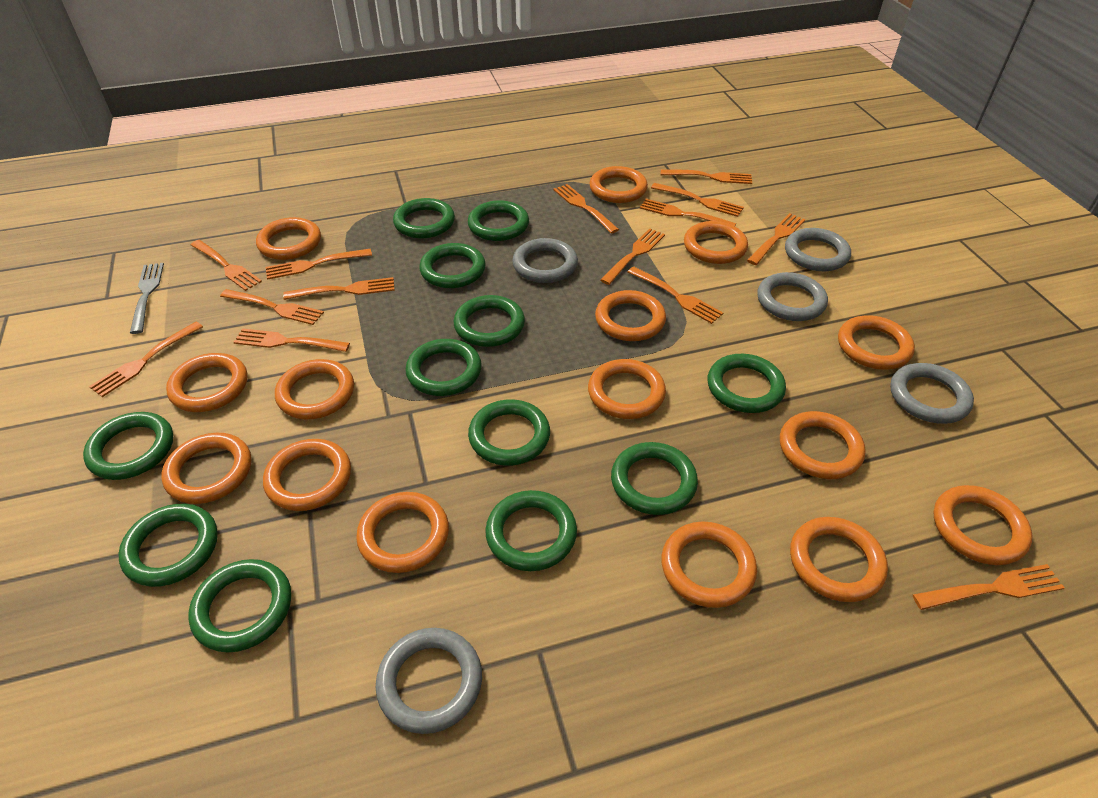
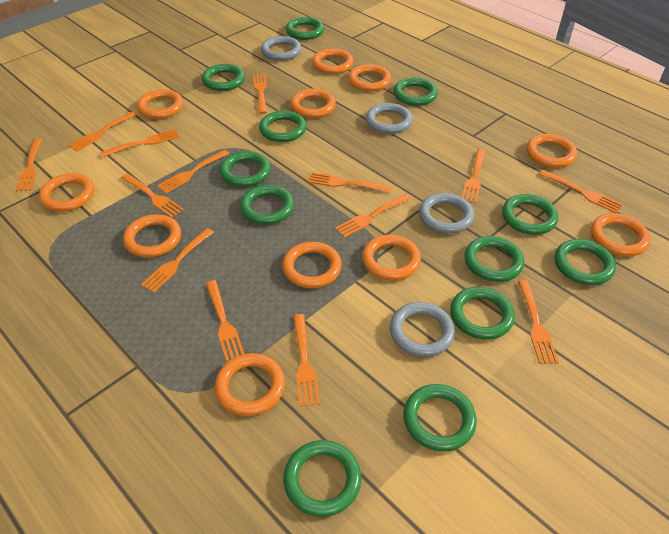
grey fork: [130,263,164,334] = 1 -> none = 0
grey ring: [376,628,482,734] [512,238,578,283] [757,272,828,321] [785,228,851,271] [890,363,974,424] = 5 -> [261,36,301,61] [366,103,413,134] [390,302,455,357] [419,193,474,234] = 4
orange ring: [162,433,251,504] [166,353,247,412] [256,217,321,260] [263,439,351,511] [275,359,354,419] [356,492,449,573] [588,359,666,419] [589,166,648,203] [595,290,666,341] [661,521,757,608] [684,221,748,264] [780,411,866,479] [790,517,888,602] [838,315,915,370] [934,485,1033,565] = 15 -> [39,173,94,212] [123,214,181,258] [137,89,183,119] [215,353,285,416] [282,242,342,288] [290,89,336,118] [312,48,354,74] [348,64,391,92] [362,235,421,280] [526,134,577,168] [591,213,651,256] = 11

